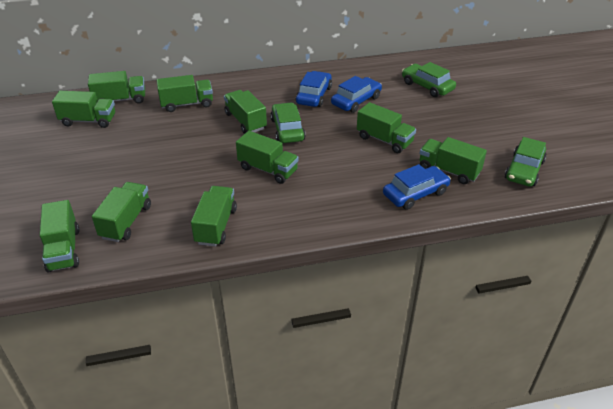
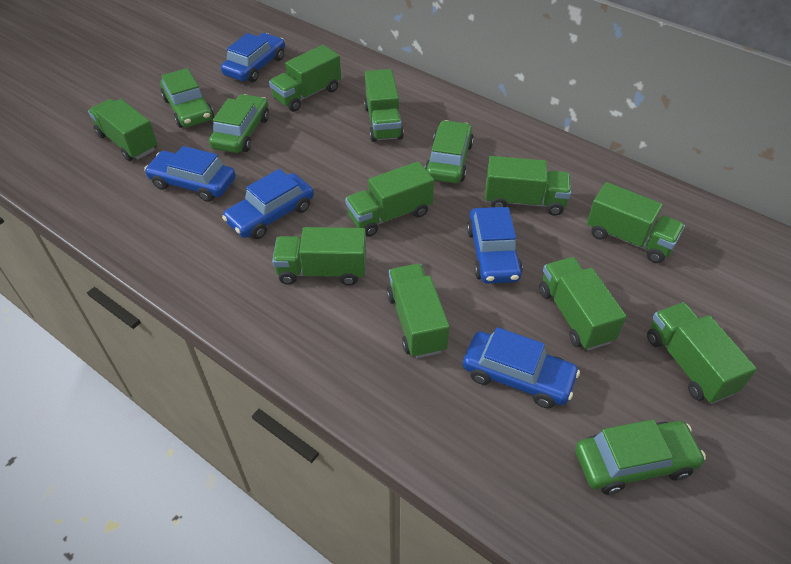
blue car: [296,71,332,107] [331,76,382,113] [383,164,451,210] = 3 -> [144,146,236,202] [221,33,285,82] [222,169,314,239] [463,327,580,408] [467,207,523,284] = 5
green car: [270,102,306,143] [402,62,456,97] [505,137,547,186] = 3 -> [160,68,214,128] [209,94,269,153] [425,120,474,183] [575,419,706,495] = 4

